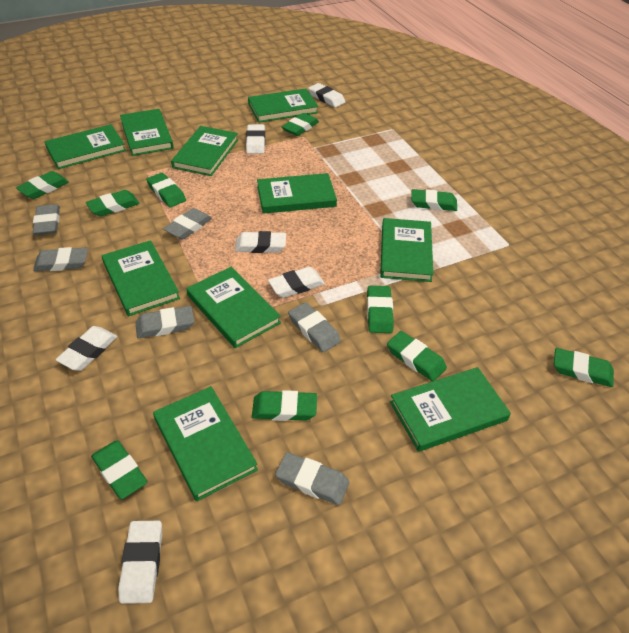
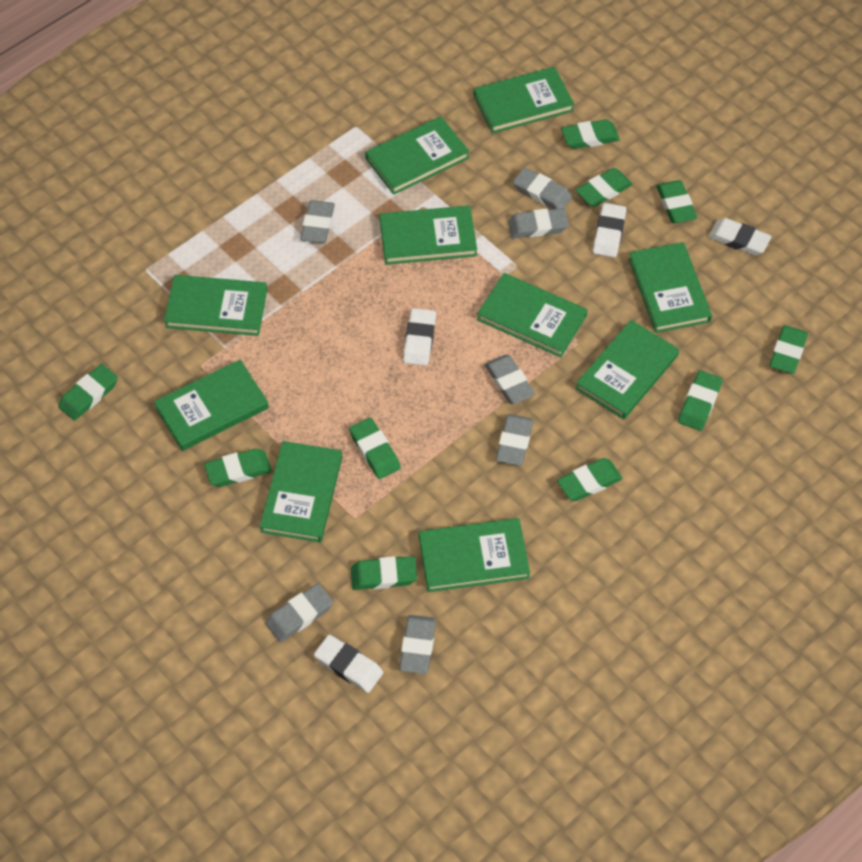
grey eraser: [33,204,60,235] [33,247,88,271] [136,306,194,338] [163,208,212,240] [275,452,349,505] [288,302,341,352] = 6 -> [265,584,333,642] [300,200,335,243] [399,615,436,674] [485,355,535,404] [496,414,533,466] [508,208,569,238] [513,168,572,209] = 7
white eraser: [55,326,118,371] [118,521,162,604] [235,231,286,253] [246,124,265,154] [268,267,325,298] [308,83,345,108] = 6 -> [314,635,383,693] [403,308,436,366] [593,203,626,257] [708,218,772,255] = 4

